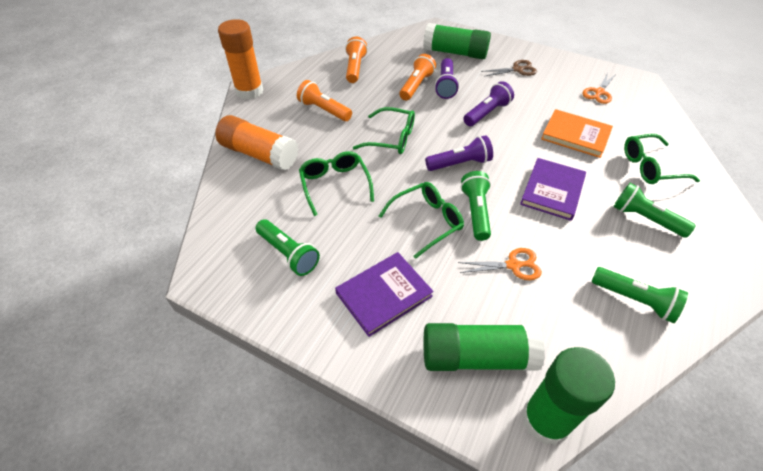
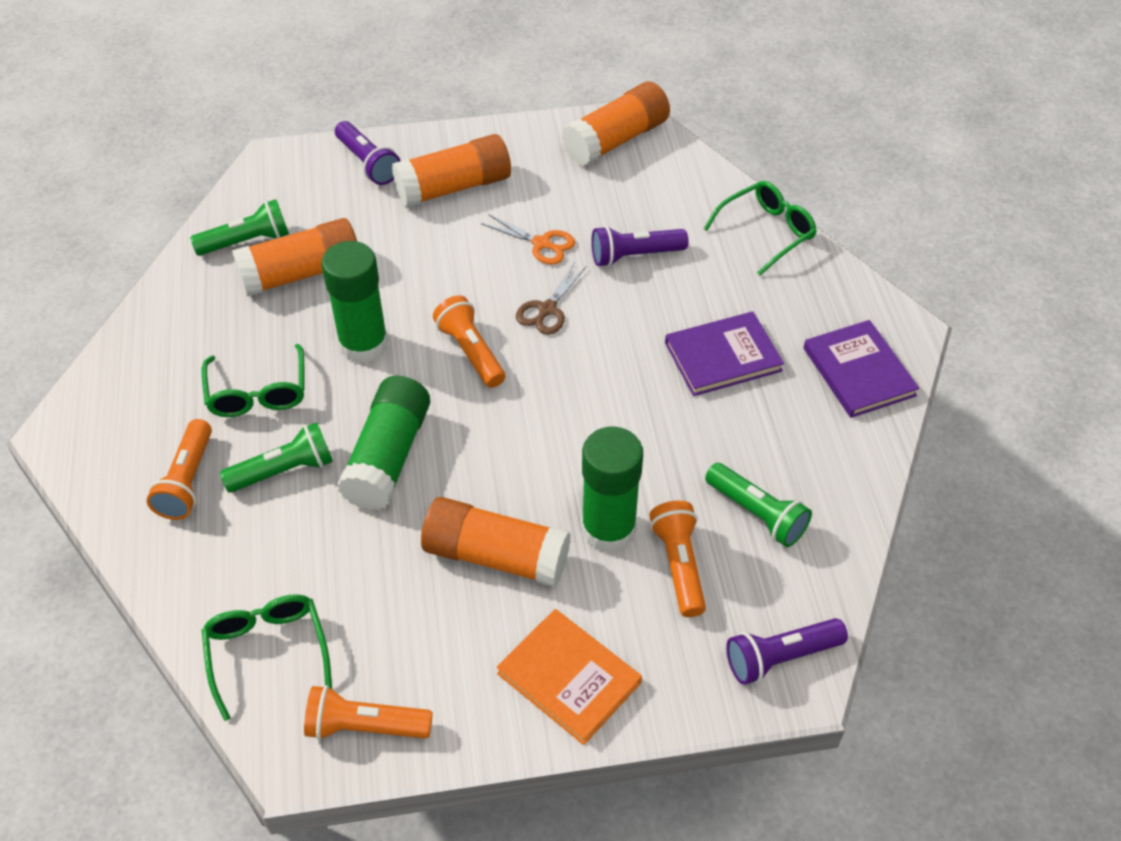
green flashlight: [256,219,320,276] [461,171,491,241] [591,267,688,323] [613,183,696,238] = 4 -> [190,199,289,256] [220,422,333,493] [705,463,812,547] = 3
green glasses: [299,151,374,216] [353,107,415,154] [379,182,464,259] [624,134,700,184] = 4 -> [201,594,332,721] [202,344,304,417] [704,181,817,276] = 3
orange flashlight: [297,80,352,121] [345,37,368,83] [399,54,436,101] = 3 -> [147,419,212,520] [304,685,433,740] [433,295,505,388] [649,501,706,617] = 4
orange glue stick: [215,115,298,171] [218,19,263,99] = 2 -> [232,218,357,297] [392,134,511,207] [421,497,571,587] [562,82,670,166] = 4
orange scissors: [458,248,542,280] [583,73,616,104] = 2 -> [481,214,575,265] = 1

